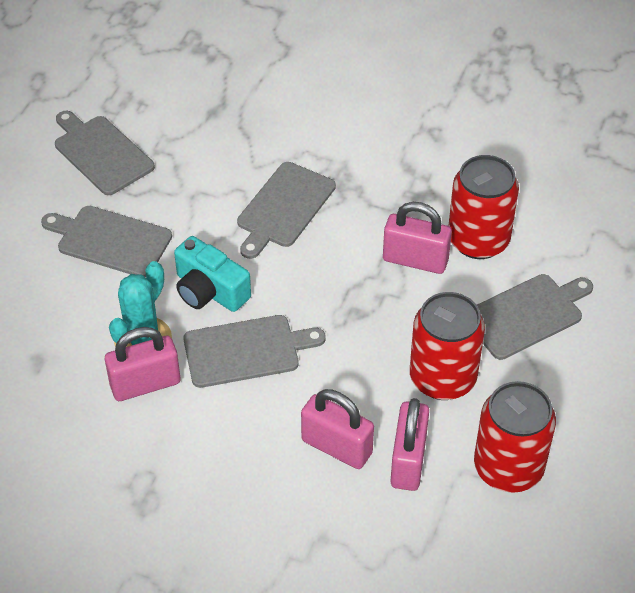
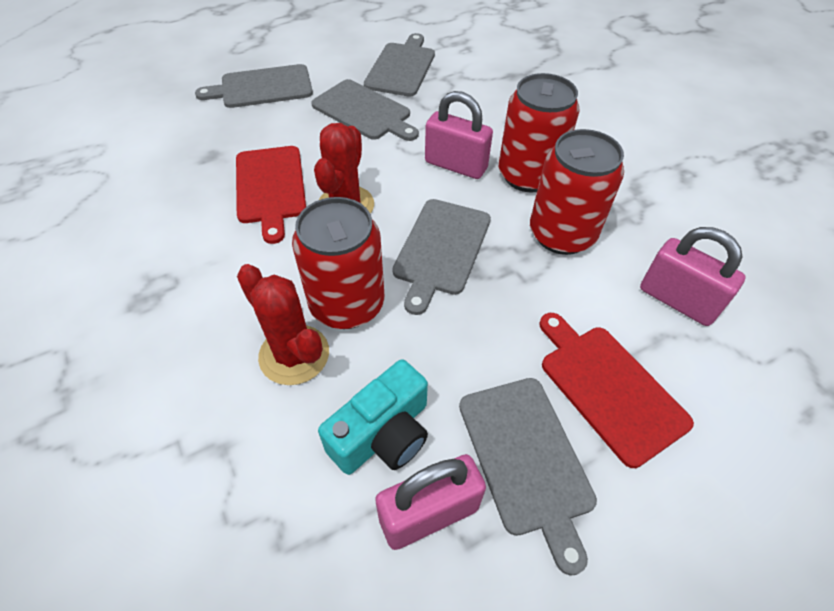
pink padlock: [105,327,180,401] [301,389,374,469] [383,202,452,274] [390,398,429,491] = 4 -> [375,454,486,550] [425,91,493,179] [640,227,746,326] = 3
red cactus: none = 0 -> [237,264,329,385] [314,123,374,214] = 2
red cutting board: none = 0 -> [236,146,306,244] [539,313,694,468] = 2
turquoise cactus: [109,261,172,347] = 1 -> none = 0

